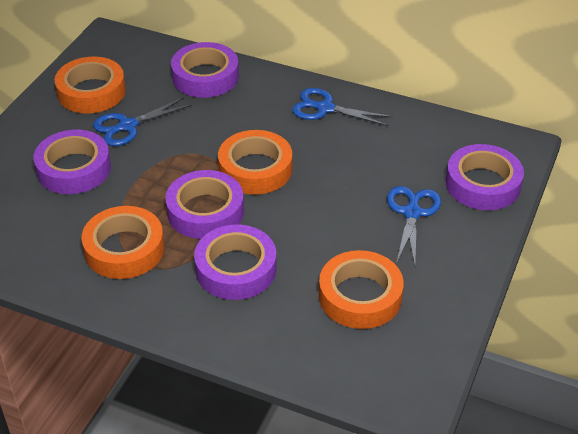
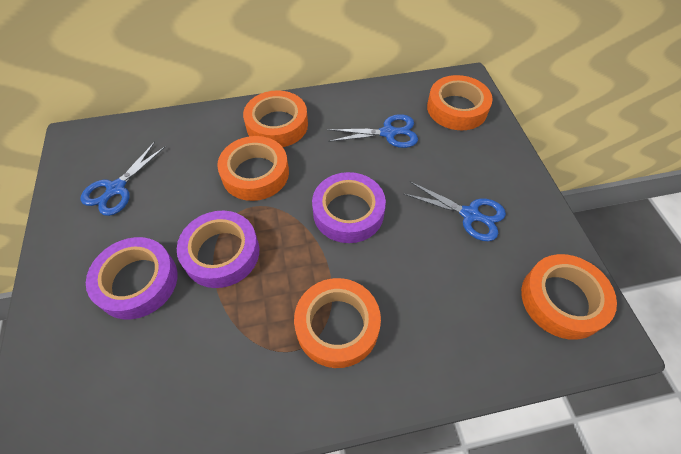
orange tape: [54,57,126,113] [81,206,164,279] [218,130,292,195] [319,250,404,329] = 4 -> [217,136,289,201] [243,90,308,147] [294,278,381,368] [427,75,493,130] [521,254,617,340] = 5
purple tape: [33,130,111,194] [165,170,244,239] [171,42,239,98] [194,225,277,300] [446,144,524,210] = 5 -> [86,237,177,319] [177,211,259,288] [312,172,386,243] = 3

